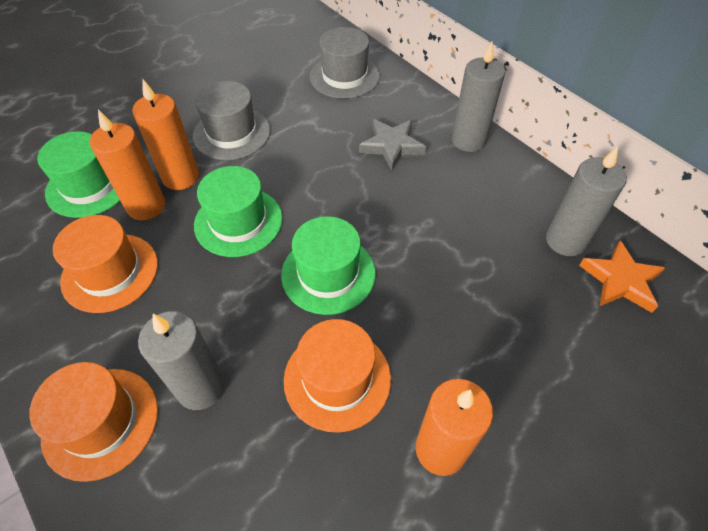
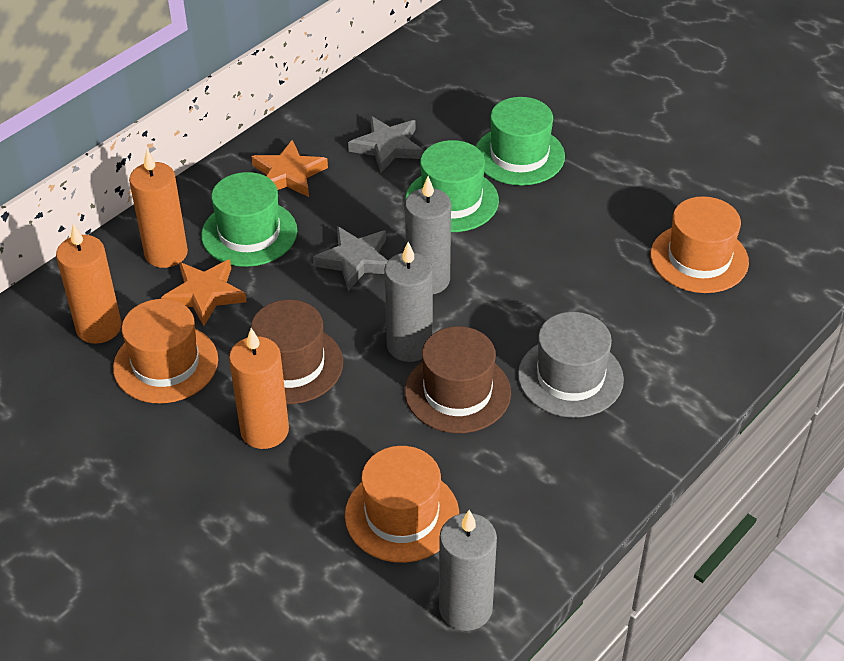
brown hat: none = 0 -> [251,300,343,404] [405,326,511,433] = 2
grey hat: [193,81,270,160] [310,27,380,99] = 2 -> [518,312,624,418] = 1
grey star: [359,119,426,170] = 1 -> [313,226,388,291] [348,116,423,173] = 2
orange star: [579,241,665,313] = 1 -> [161,259,247,326] [251,140,328,197] = 2

